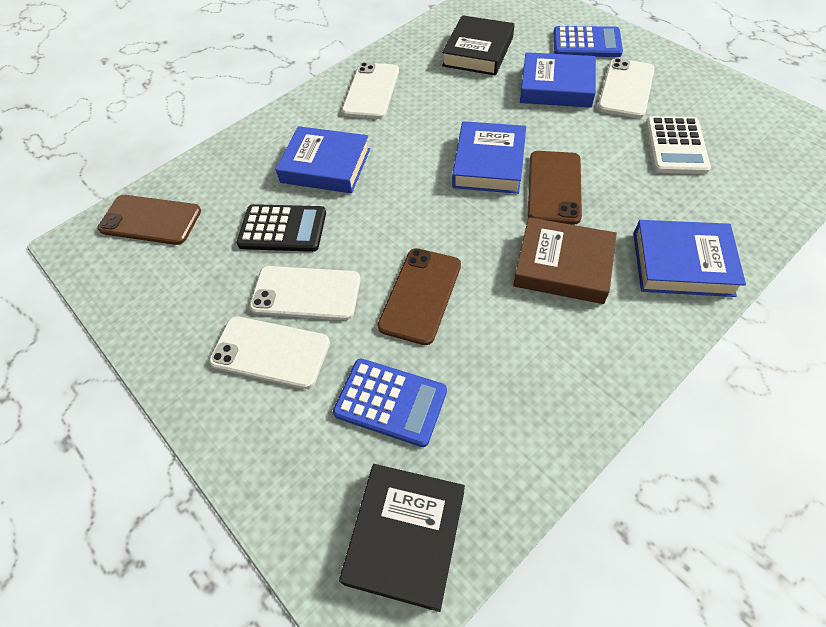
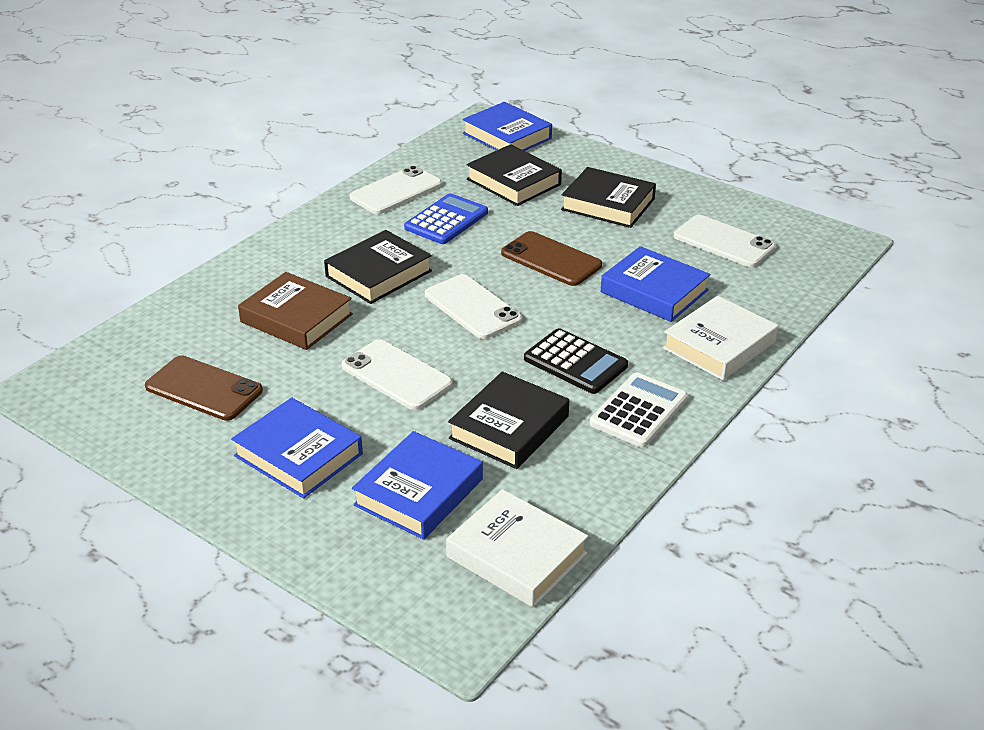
black book: [339,464,465,612] [442,15,514,76] = 2 -> [324,230,432,304] [448,371,569,469] [466,144,562,206] [561,167,656,228] = 4
blue calculator: [333,358,447,447] [554,26,623,57] = 2 -> [404,193,488,244] = 1
brown phone: [97,195,201,245] [378,248,461,345] [528,151,582,225] = 3 -> [145,355,263,421] [501,231,602,286] = 2
white book: none = 0 -> [446,489,588,607] [663,296,778,380] = 2

